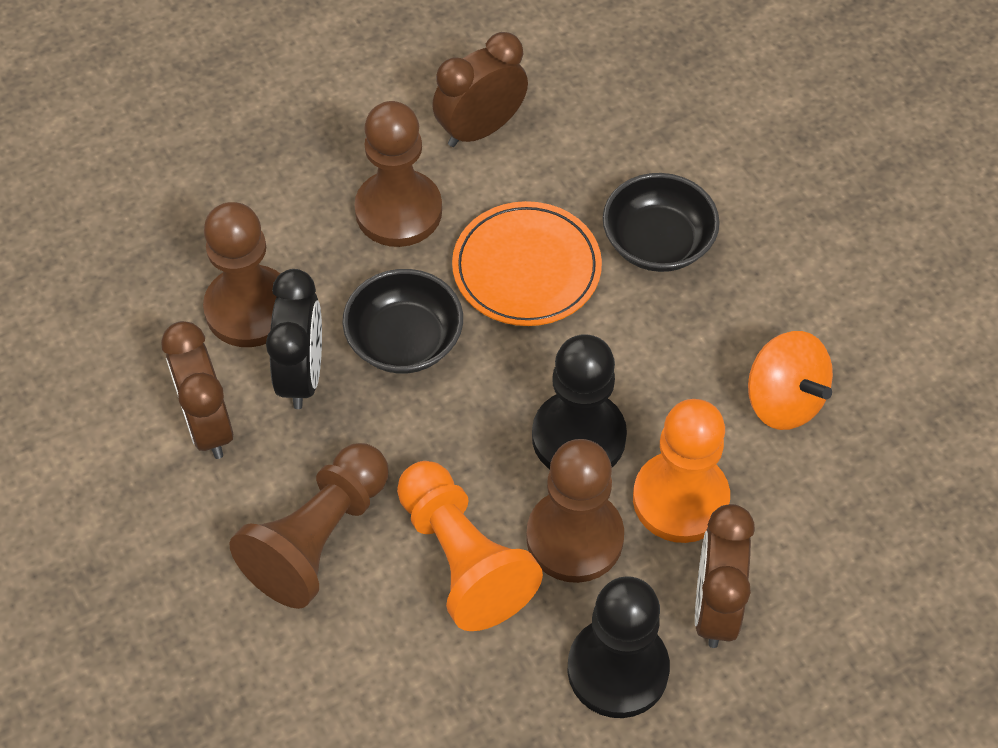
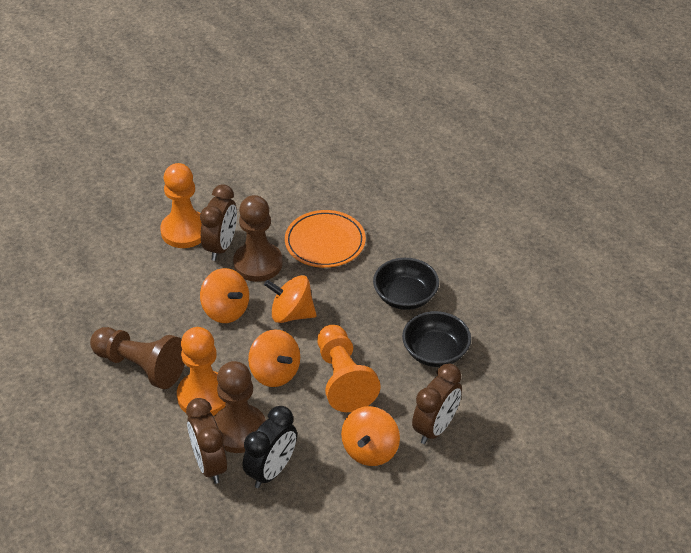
black pawn: [532,334,627,469] [568,576,670,718] = 2 -> none = 0
brown pawn: [203,202,280,347] [229,443,388,609] [354,101,442,247] [526,439,624,583] = 4 -> [90,327,185,389] [214,361,266,453] [233,195,282,282] = 3
orange pawn: [397,461,543,631] [633,399,730,543] = 2 -> [160,163,202,248] [177,327,226,416] [317,325,380,412] = 3
orange spinning top: [748,331,833,430] = 1 -> [200,268,249,323] [248,329,300,387] [264,275,316,323] [341,406,400,466] = 4

